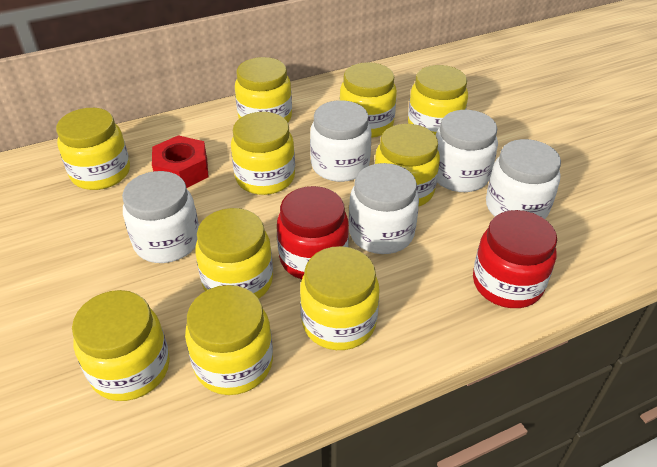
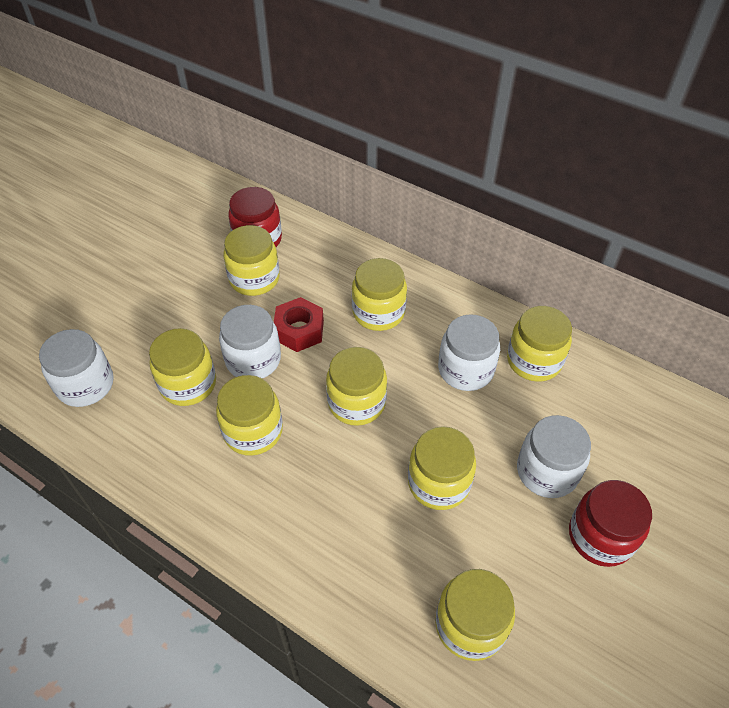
white jar: [122,171,199,263] [310,100,371,182] [349,163,419,254] [436,110,498,192] [486,139,561,219] = 5 -> [39,329,114,407] [219,305,281,378] [438,314,500,391] [517,415,591,498] = 4
yellow jar: [56,108,130,190] [72,290,170,401] [185,285,273,395] [195,208,273,299] [231,112,295,195] [235,57,292,122] [300,246,380,350] [339,62,397,138] [375,124,440,207] [408,65,468,135] = 10 -> [149,328,216,406] [216,375,283,456] [223,225,280,296] [326,347,387,426] [352,258,407,331] [408,426,476,510] [435,569,515,661] [507,306,572,382] = 8

